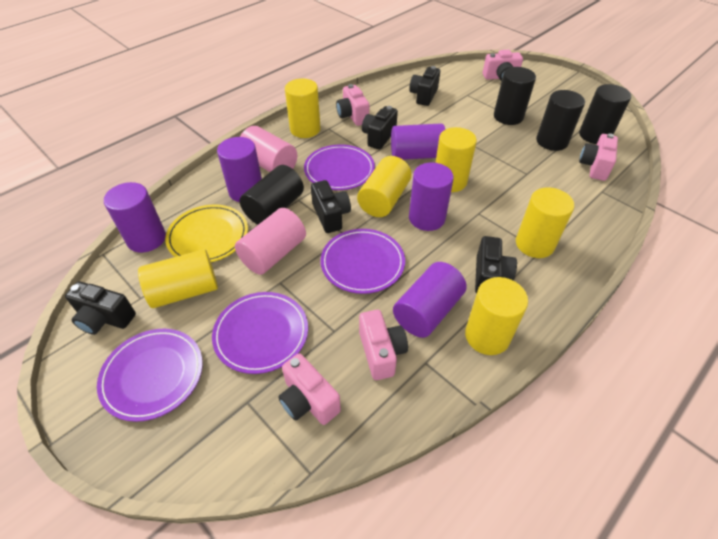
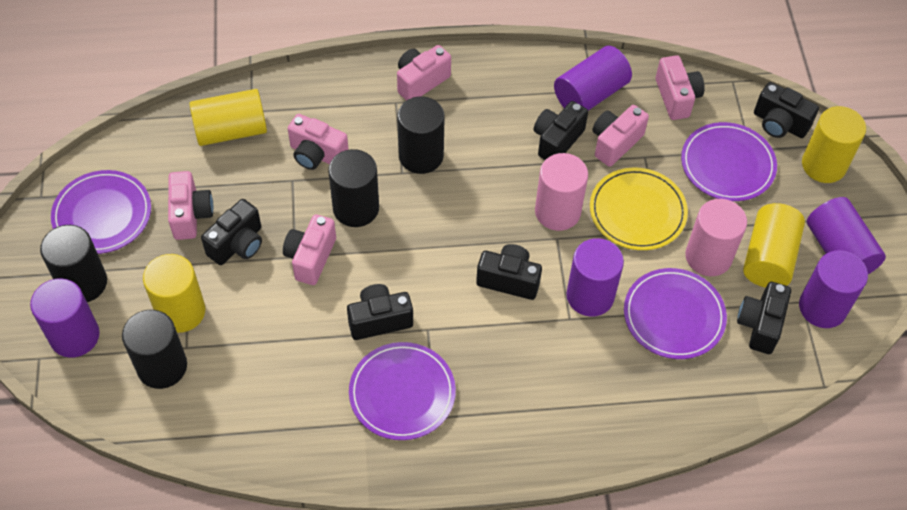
black camera: [65,281,136,335] [311,180,351,233] [362,106,398,150] [409,66,440,106] [475,236,517,294] = 5 -> [201,199,262,265] [347,284,413,340] [476,244,542,300] [534,101,588,160] [737,282,791,354] [754,82,819,138] = 6
pink camera: [278,353,341,425] [336,84,369,126] [359,310,408,380] [483,50,523,81] [579,133,618,181] = 5 -> [168,171,214,240] [283,214,336,285] [288,114,349,170] [397,45,451,101] [592,105,649,167] [656,55,705,120] = 6
yellow cylinder: [138,249,218,308] [285,79,321,138] [357,156,412,217] [435,127,477,192] [465,277,528,355] [516,187,574,258] = 6 -> [143,254,205,333] [189,89,267,146] [743,203,805,288] [802,106,866,183] = 4

